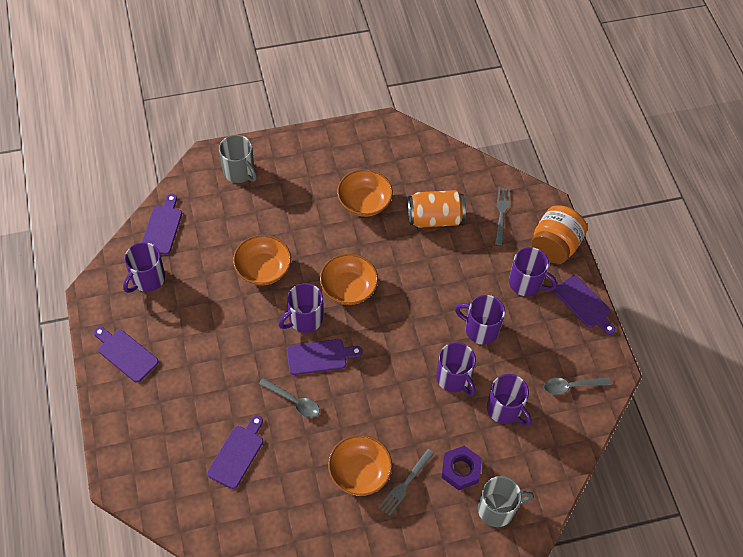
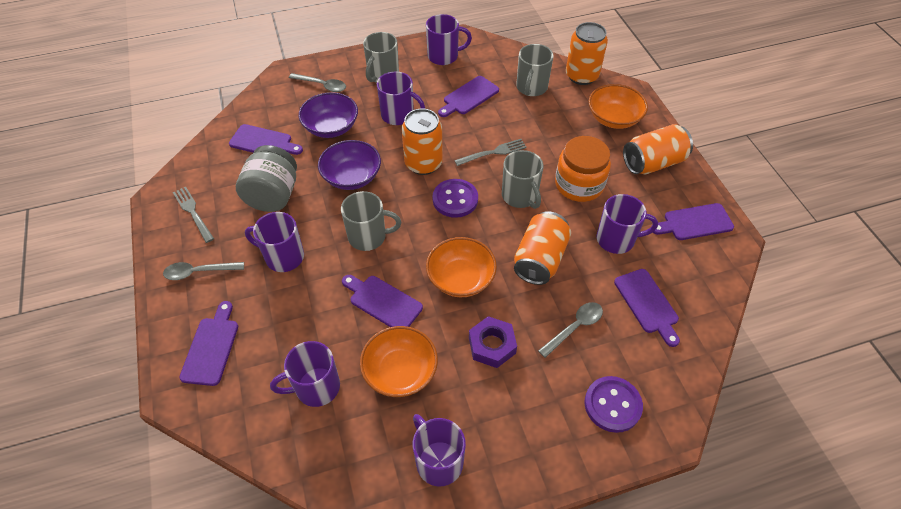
grey jar: none = 0 -> [236,145,297,212] = 1
grey mug: [219,135,257,183] [478,476,533,527] = 2 -> [341,191,401,251] [363,32,399,83] [502,150,543,209] [516,44,554,96] = 4
grey spoon: [259,378,320,418] [544,377,611,395] = 2 -> [163,262,244,280] [289,73,346,92] [538,302,603,358] = 3
orange bowl: [233,235,291,286] [320,254,378,305] [328,435,392,496] [337,169,393,217] = 4 -> [360,326,438,397] [426,237,497,297] [589,84,648,129] = 3
orange can: [408,190,466,228] = 1 -> [402,109,443,175] [514,211,571,285] [566,22,608,85] [623,124,693,174] = 4
purple bowl: none = 0 -> [299,92,358,138] [318,140,381,190] = 2
purple button: none = 0 -> [433,179,478,218] [585,376,643,433] = 2
purple cutting board: [94,327,159,383] [142,194,182,255] [207,415,263,489] [287,339,362,375] [554,275,615,335] = 5 -> [179,301,238,386] [229,124,303,155] [342,275,423,327] [438,76,499,117] [614,269,680,347] [653,203,734,240] = 6

